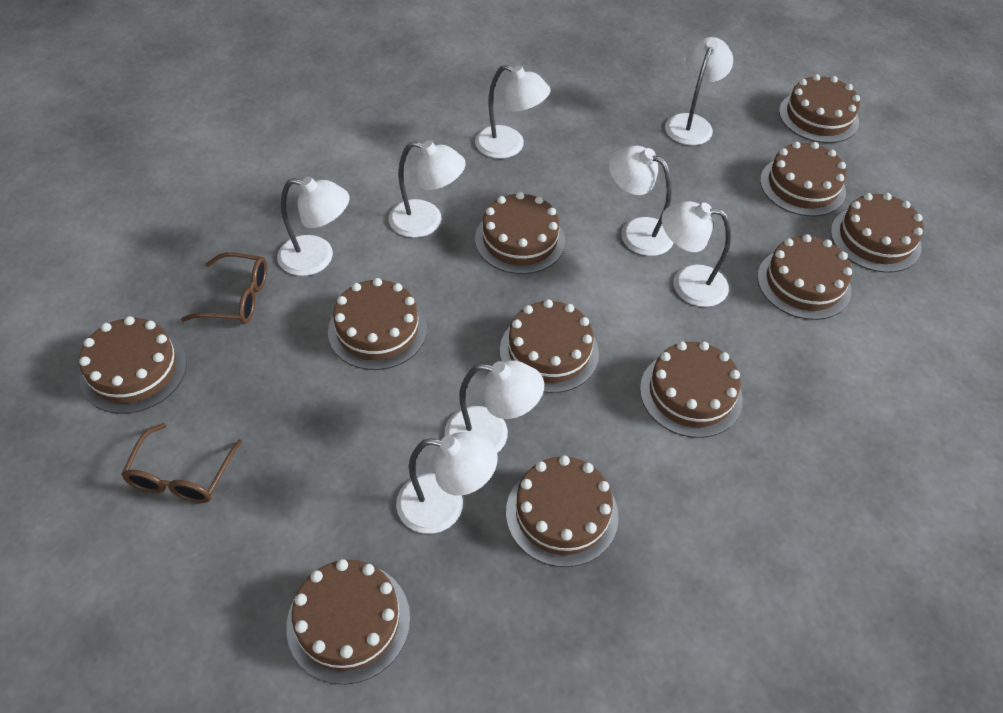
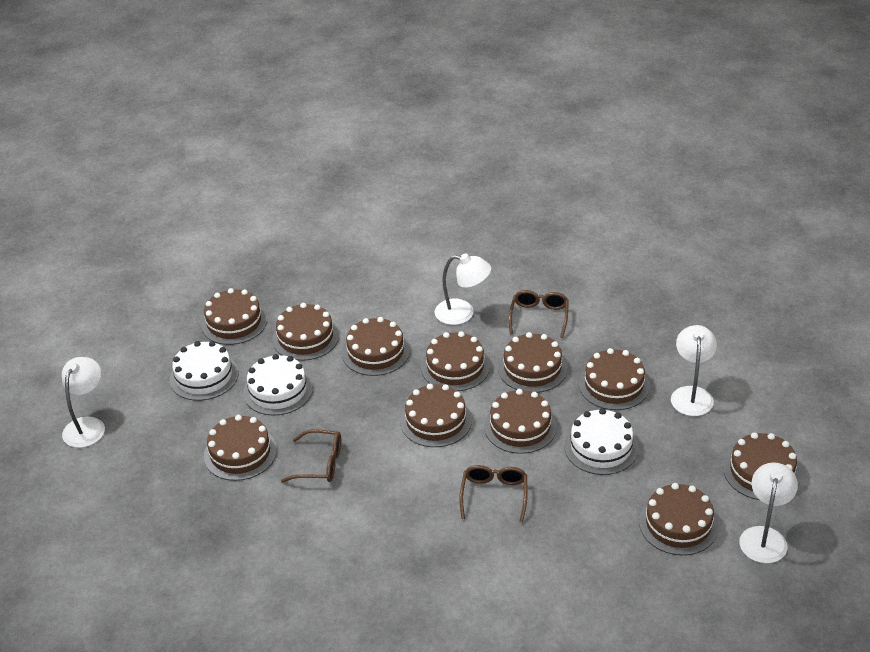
brown glasses: [121,423,242,503] [181,252,267,324] = 2 -> [281,429,341,483] [460,465,527,522] [509,290,569,338] = 3
white cake: none = 0 -> [170,341,238,401] [243,354,313,416] [564,408,639,475] = 3
white lamp: [277,177,349,276] [389,140,466,238] [396,432,498,534] [445,360,544,453] [475,65,551,159] [609,146,674,256] [662,201,731,307] [665,37,733,145] = 8 -> [62,357,105,448] [434,254,491,325] [671,325,717,416] [739,462,798,563] = 4

